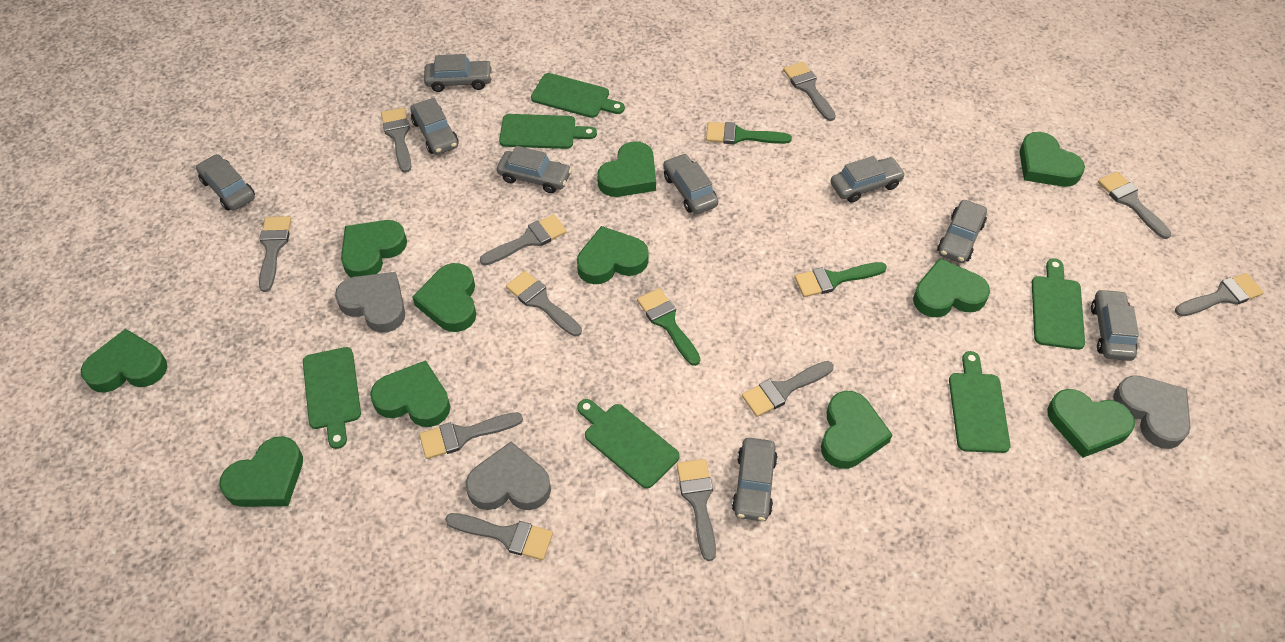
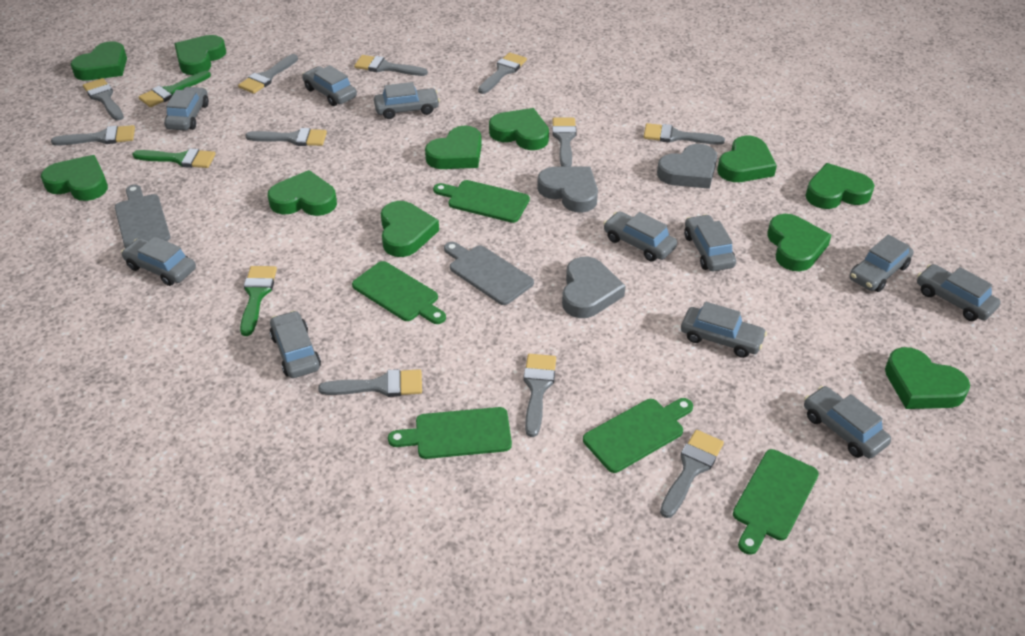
green cutting board: [303,347,361,449] [499,114,597,149] [531,73,625,118] [577,399,680,488] [949,351,1011,453] [1032,258,1085,350] = 6 -> [352,261,446,324] [388,407,512,459] [433,180,530,223] [583,398,693,473] [733,449,819,555] = 5
grey car: [196,154,255,211] [410,98,459,155] [424,54,492,92] [497,146,572,193] [663,153,718,214] [732,438,778,521] [831,156,906,203] [937,200,987,263] [1091,289,1139,361] = 9 -> [121,236,196,286] [164,87,209,130] [270,311,321,378] [302,65,357,106] [374,82,440,119] [603,211,677,261] [681,302,767,358] [684,214,736,271] [804,386,891,459] [850,234,914,292] [917,264,1001,321] = 11
grey cutting board: none = 0 -> [115,185,171,248] [444,242,534,305] = 2

